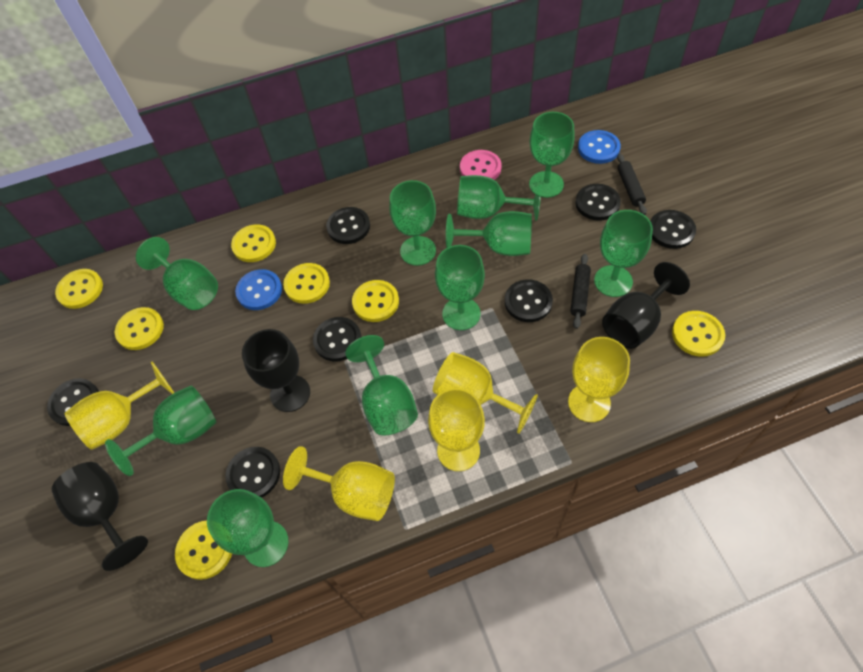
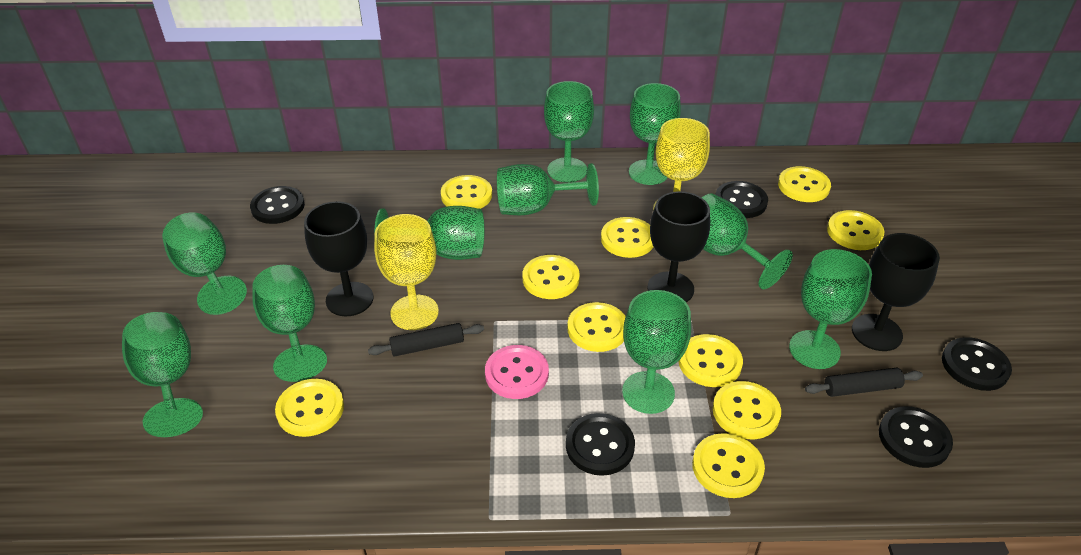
black button: [47,378,99,426] [225,447,280,498] [313,317,362,361] [326,207,370,244] [505,279,553,322] [575,184,621,221] [650,210,696,249] = 7 -> [250,186,305,224] [566,413,635,476] [716,181,768,218] [879,406,953,468] [942,337,1012,391] = 5
blue button: [235,269,282,310] [578,130,621,164] = 2 -> none = 0
yellow button: [55,269,103,309] [115,307,164,350] [175,521,232,580] [231,224,276,262] [283,263,330,304] [352,280,399,322] [672,311,725,357] = 7 -> [275,379,344,437] [441,175,492,209] [522,255,580,299] [567,302,626,352] [601,217,654,258] [678,334,743,387] [692,433,765,498] [713,381,781,439] [778,166,831,202] [827,210,885,250] = 10
yellow goblet: [65,361,174,450] [283,446,395,521] [428,388,485,471] [433,352,538,434] [568,337,630,422] = 5 -> [374,214,439,330] [653,118,710,211] = 2

